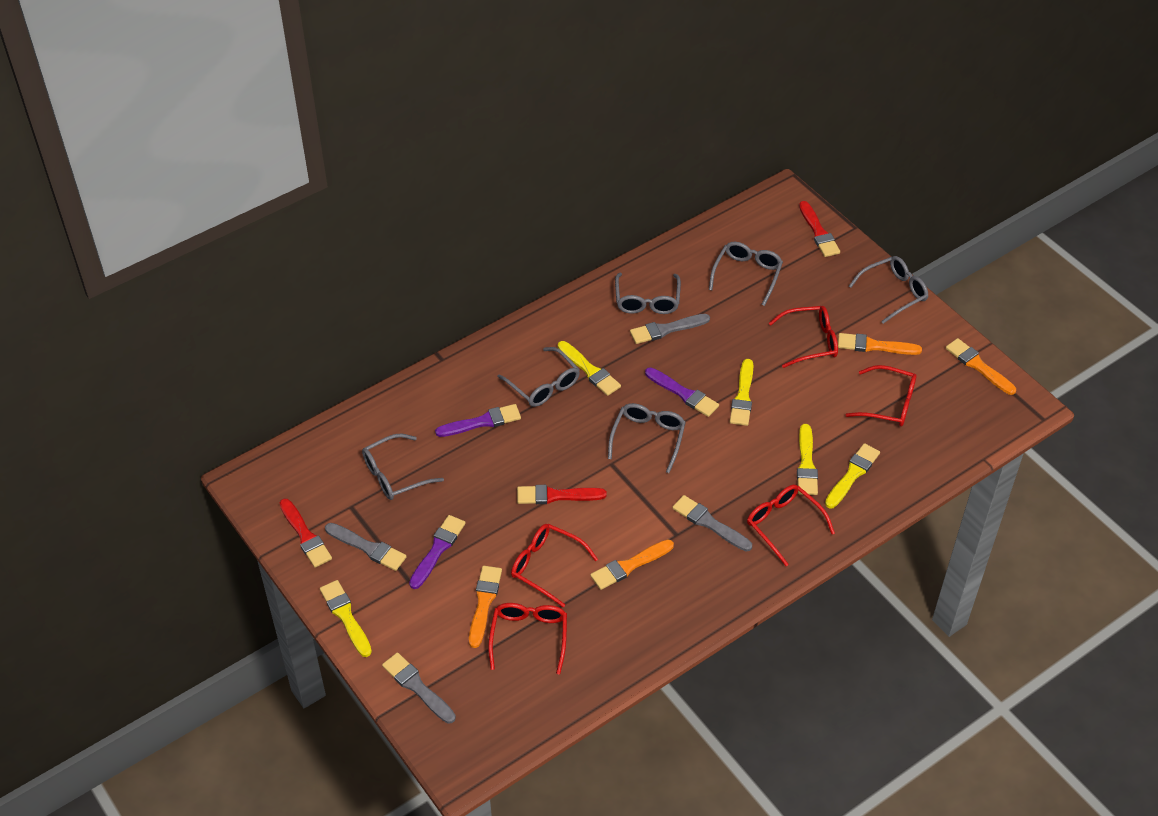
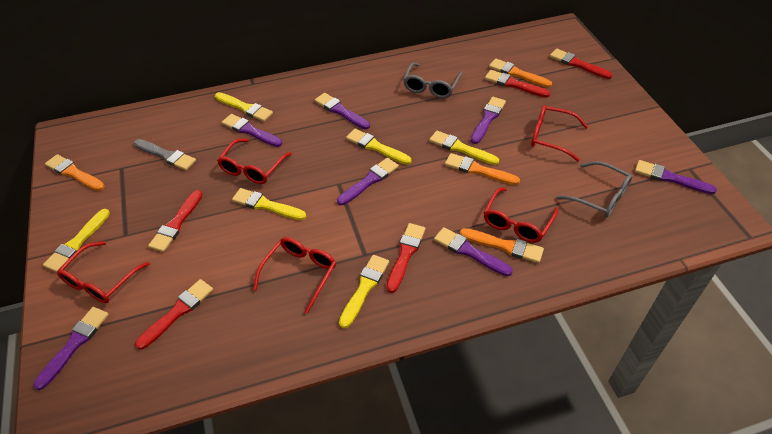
grey brush: [325,523,407,571] [382,653,456,724] [630,314,710,344] [672,495,752,551] = 4 -> [134,139,196,170] = 1
grey glasses: [362,433,444,500] [497,347,580,407] [608,403,686,473] [615,273,681,314] [709,242,783,306] [849,256,928,324] = 6 -> [403,63,462,98] [556,161,633,217] = 2
purple brush: [409,515,466,589] [435,404,521,437] [645,367,719,417] = 3 -> [33,307,109,390] [222,114,282,147] [315,93,370,129] [337,158,399,205] [434,227,513,276] [471,97,506,144] [635,160,717,194] = 7
red brush: [280,499,332,567] [517,485,607,504] [799,201,840,257] = 3 -> [135,279,213,350] [148,190,202,252] [386,223,425,293] [485,70,550,98] [550,49,613,79] = 5
yellow brush: [320,580,372,657] [558,341,621,396] [730,359,753,426] [797,424,818,495] [825,443,880,509] = 5 -> [43,209,110,272] [215,92,273,122] [232,188,306,220] [339,255,389,328] [346,129,411,165] [429,130,499,165] = 6

